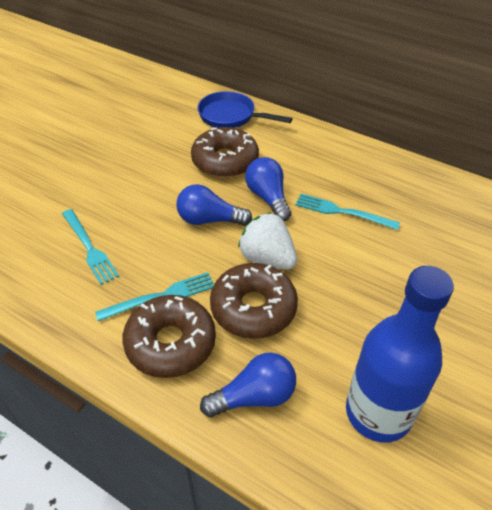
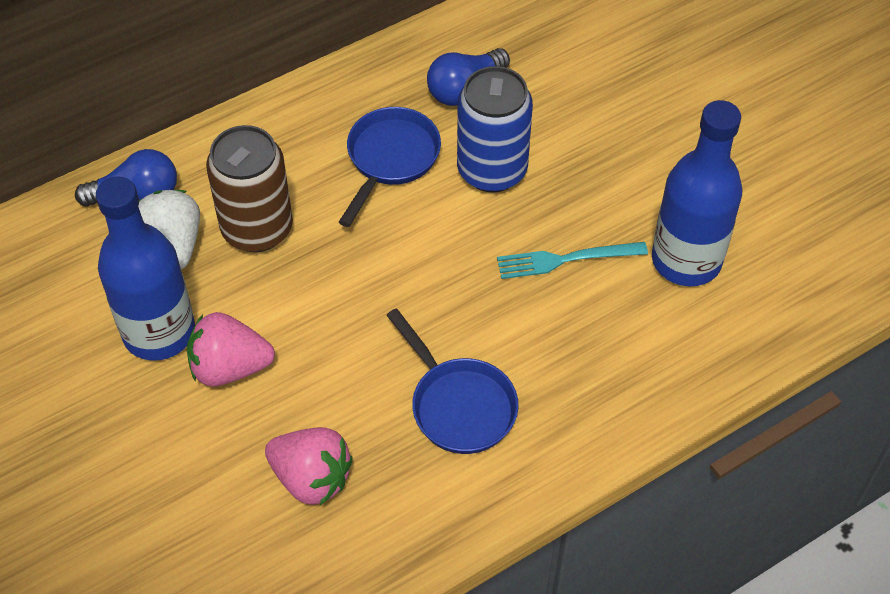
blue bottle: [346,266,454,443] = 1 -> [96,176,195,361] [652,100,742,286] = 2
blue can: none = 0 -> [457,66,533,192] = 1
blue light bulb: [176,184,252,226] [200,353,296,417] [245,157,291,221] = 3 -> [75,149,177,207] [427,48,510,106] = 2
blue pan: [198,91,293,128] = 1 -> [339,107,441,227] [386,308,518,454] = 2
brown can: none = 0 -> [206,125,293,252] = 1
brown donut: [122,295,216,378] [191,127,259,178] [210,263,298,339] = 3 -> none = 0
pink strawberry: none = 0 -> [187,312,275,387] [265,427,353,505] = 2
turquoise fork: [62,209,119,285] [95,272,214,321] [295,193,400,230] = 3 -> [497,242,648,279] = 1

